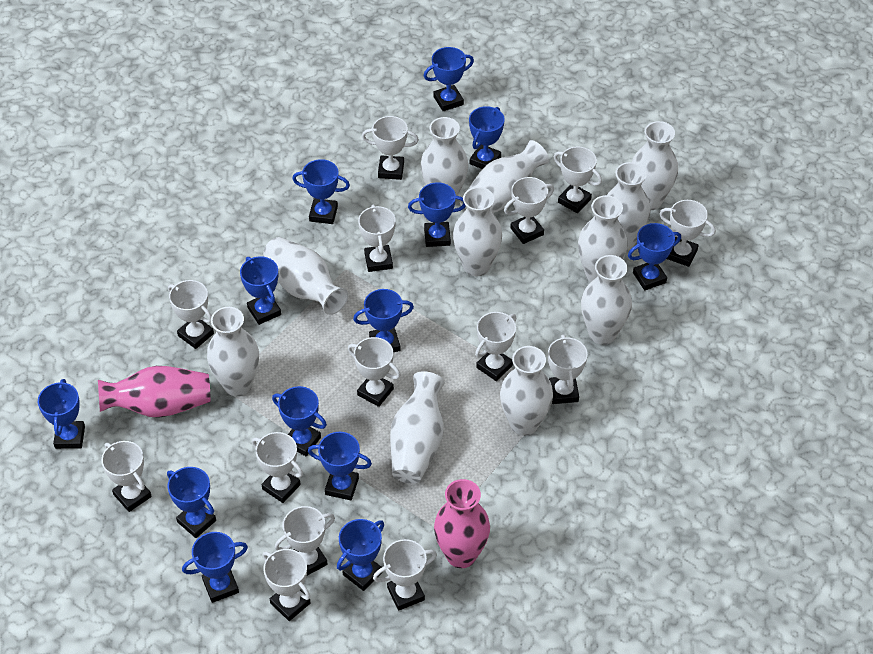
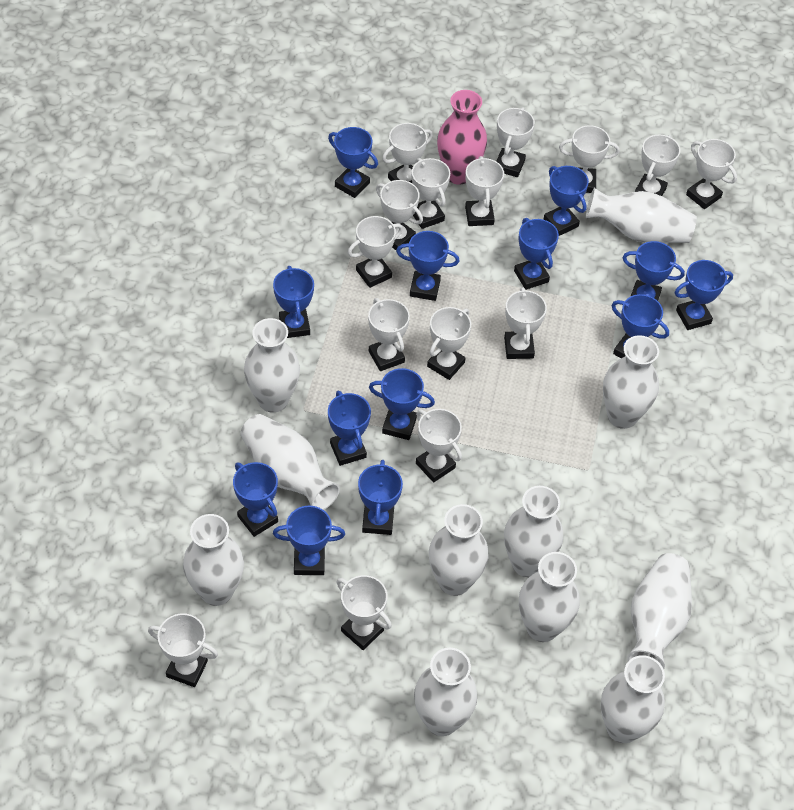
pink vase: [98,366,211,418] [434,479,490,568] = 2 -> [437,90,487,185] = 1
white trophy: [101,441,152,512] [168,280,214,349] [252,432,303,503] [263,549,311,621] [275,506,335,575] [348,337,401,407] [358,205,396,272] [362,116,419,180] [373,539,437,611] [475,312,516,381] [504,177,554,244] [548,335,588,404] [554,146,602,213] [659,200,716,267] = 14 -> [148,613,218,687] [336,575,392,650] [348,216,403,288] [368,298,410,371] [376,180,423,250] [382,123,433,184] [412,158,450,229] [416,409,462,483] [427,307,471,380] [465,156,504,226] [496,107,535,177] [504,287,547,359] [559,125,620,193] [635,135,680,196] [686,139,737,209] = 15

